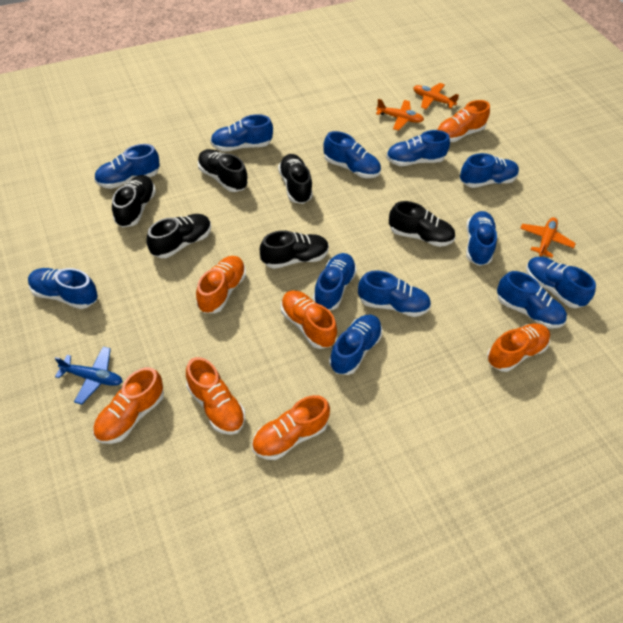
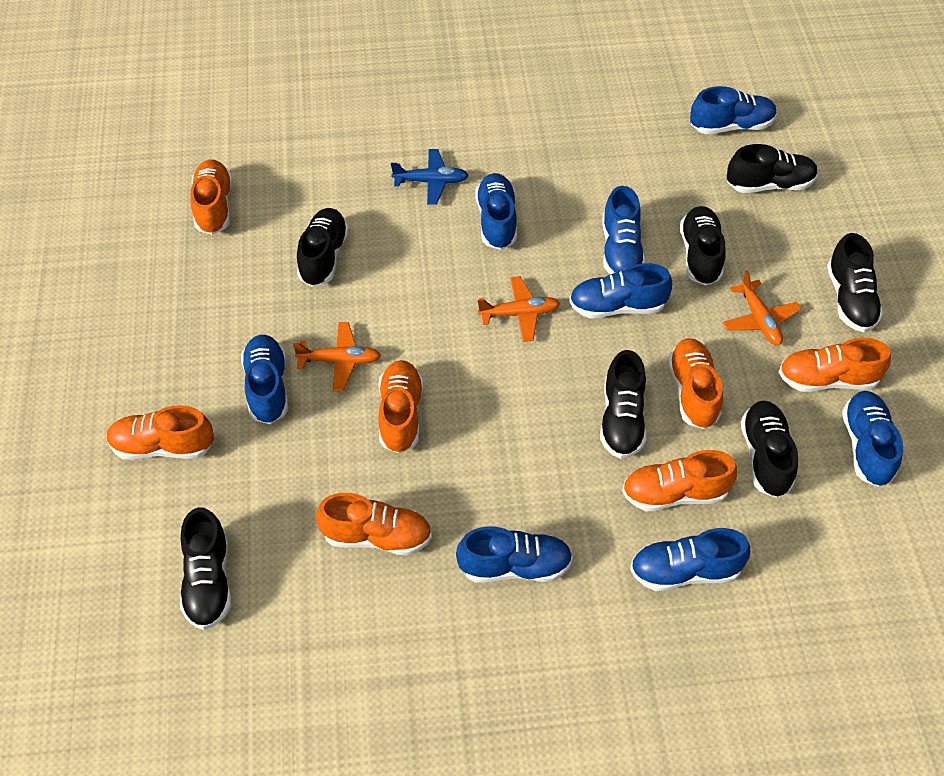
black shoe: [112,175,156,227] [146,214,211,258] [198,149,248,192] [260,230,329,269] [278,154,313,204] [389,201,455,247] = 6 -> [180,507,232,630] [297,208,349,287] [600,350,647,459] [680,206,726,285] [727,144,818,193] [741,401,798,497] [827,233,883,332] = 7
blue shoe: [28,268,98,309] [94,144,160,189] [210,114,273,152] [313,253,357,310] [323,131,381,178] [329,314,382,375] [358,270,431,317] [386,130,450,166] [460,153,519,188] [466,211,497,266] [497,271,567,329] [526,257,596,308] = 12 -> [241,335,288,424] [456,526,573,582] [475,173,517,250] [569,263,672,318] [602,186,645,274] [630,528,750,591] [690,86,777,135] [842,391,903,487] = 8

